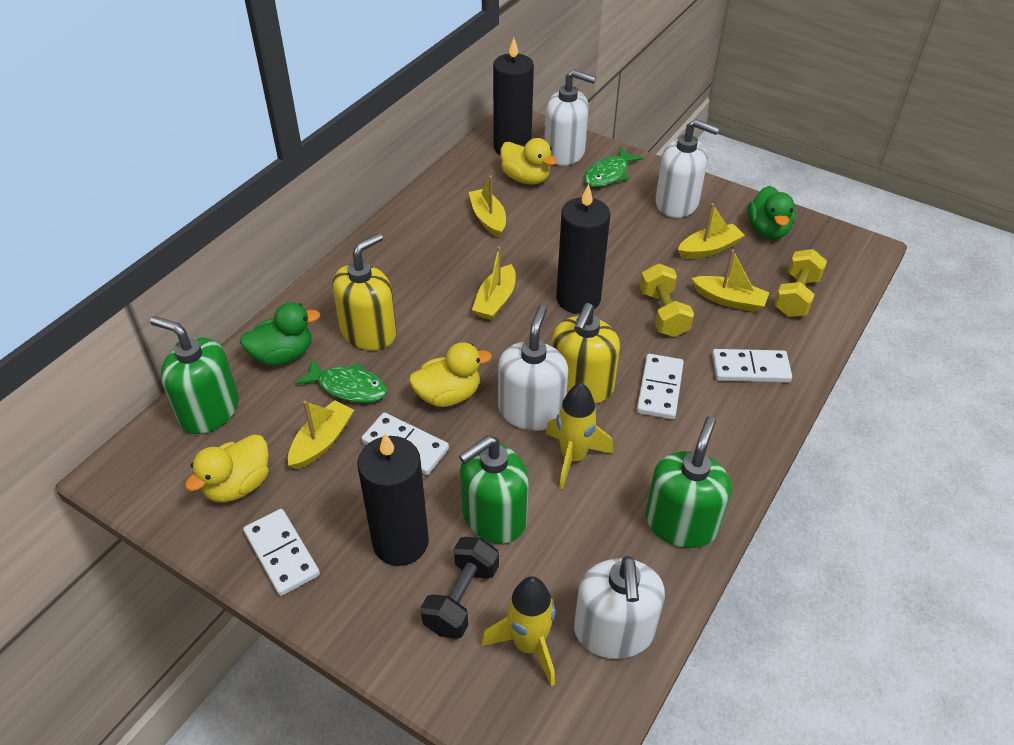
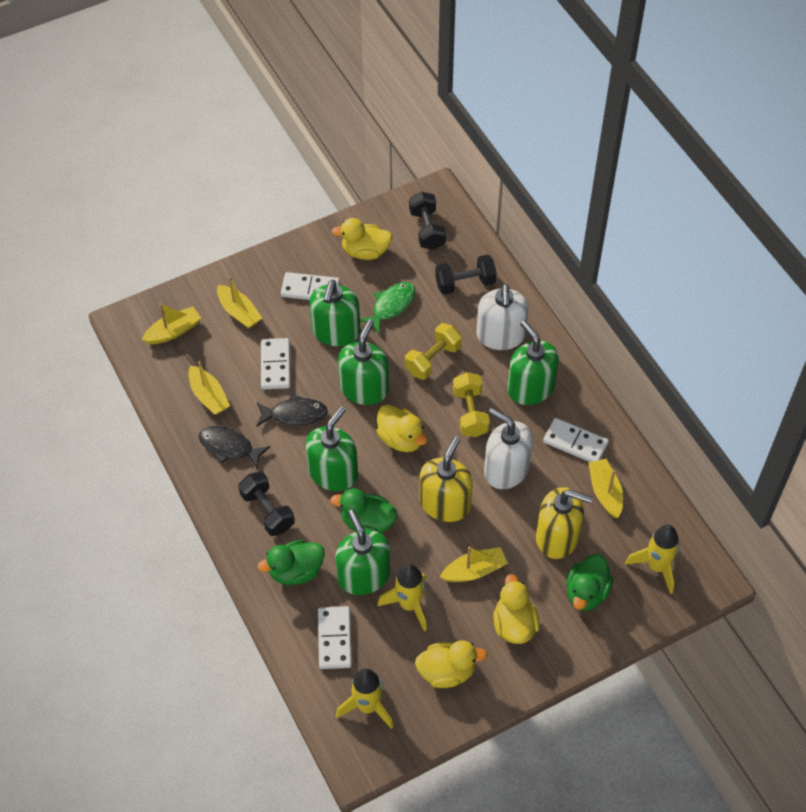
black candle: [357,433,429,566] [493,38,534,155] [556,184,610,314] = 3 -> none = 0
black dumbbell: [420,537,499,639] = 1 -> [238,471,295,536] [409,192,446,250] [435,255,497,295] = 3
black fish: none = 0 -> [199,426,270,470] [257,393,328,426] = 2
green duck: [240,302,320,365] [747,186,795,239] = 2 -> [258,540,325,585] [331,489,397,533] [566,554,613,611] = 3
green fish: [295,359,388,403] [584,147,643,187] = 2 -> [360,282,416,334] = 1
green soap dispenser: [150,316,239,434] [459,435,529,544] [645,416,732,548] = 3 -> [306,406,358,491] [309,280,360,346] [336,510,390,595] [338,319,389,405] [507,320,559,405] = 5
white soap dispenser: [498,305,568,431] [544,70,596,166] [574,556,665,659] [655,119,719,218] = 4 -> [476,284,529,350] [484,408,533,489] = 2
yellow duck: [185,434,269,502] [409,342,492,407] [500,138,557,184] = 3 -> [332,218,392,260] [377,405,427,452] [415,640,487,688] [493,574,539,644] = 4
yellow rocket: [481,576,555,686] [545,383,614,490] = 2 -> [336,668,393,729] [378,564,427,631] [625,525,680,594] = 3

